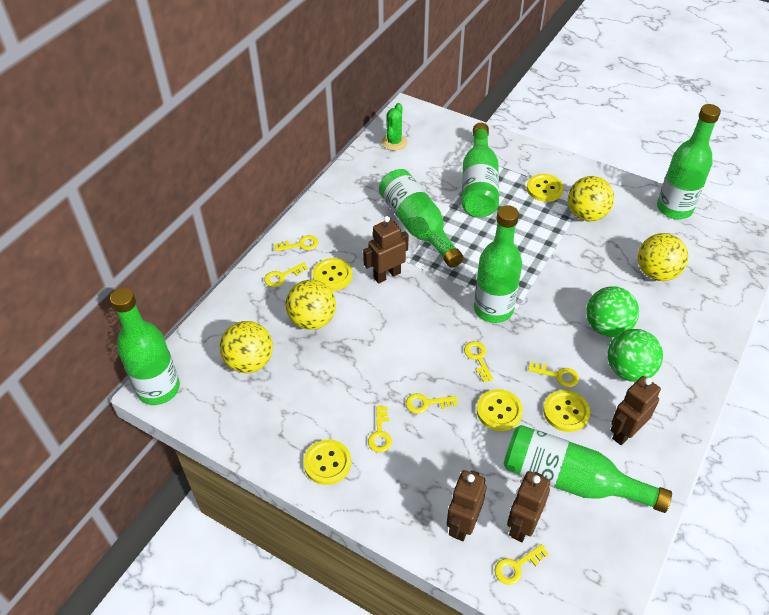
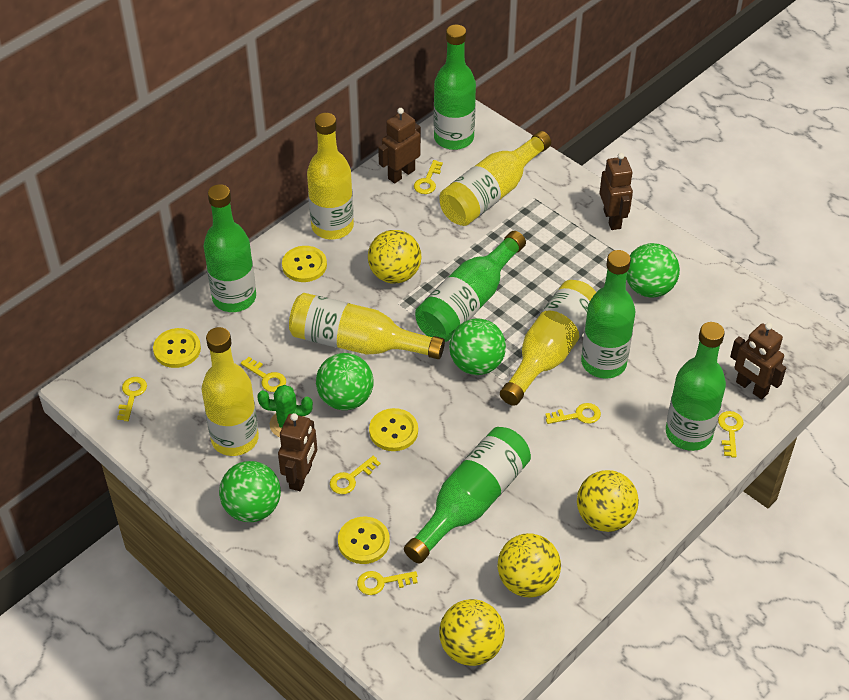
green ball: [586,286,639,337] [608,329,663,382] = 2 -> [219,461,281,522] [316,353,373,410] [449,318,506,375] [626,243,680,297] = 4
yellow bottle: none = 0 -> [202,327,259,456] [289,293,445,359] [307,113,354,240] [440,131,551,226] [500,280,596,406] = 5
yellow button: [303,440,351,485] [312,258,352,291] [477,389,523,431] [527,174,564,202] [543,390,590,432] = 5 -> [153,328,201,368] [282,246,327,282] [338,517,390,564] [369,408,418,451] = 4

